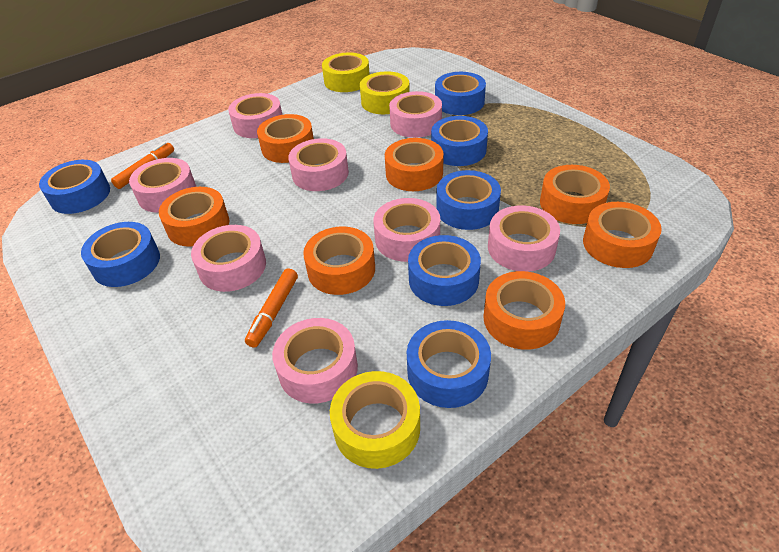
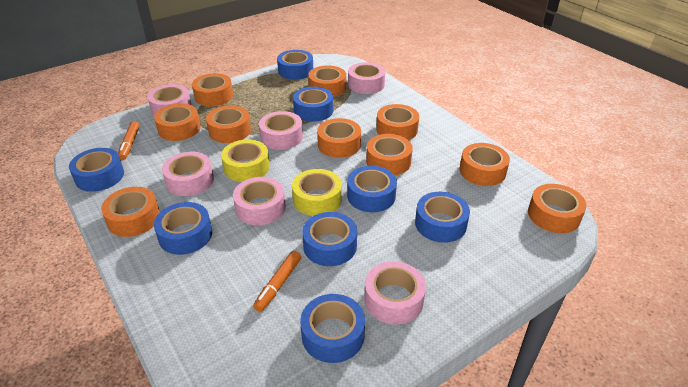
blue tape: [39,160,110,214] [81,222,160,287] [407,320,491,408] [408,235,481,306] [431,116,488,166] [435,72,486,115] [436,170,501,230] = 7 -> [69,148,124,192] [154,202,212,255] [277,50,313,80] [293,87,333,122] [300,294,365,363] [302,212,357,266] [347,166,397,212] [415,192,470,243] = 8
orange tape: [159,187,229,247] [257,114,314,163] [303,227,375,295] [385,138,444,191] [483,271,565,350] [540,165,610,224] [583,202,662,268] = 7 -> [101,187,160,237] [154,104,200,141] [192,73,233,106] [206,106,251,143] [308,66,346,97] [317,118,361,158] [366,134,413,175] [376,104,419,140] [459,143,510,186] [528,184,587,233] = 10
pink tape: [129,158,196,212] [191,225,266,292] [228,93,282,138] [272,318,358,403] [288,138,349,191] [373,198,440,262] [389,91,442,138] [488,205,560,272] = 8 -> [147,84,191,116] [162,152,214,196] [233,177,286,225] [259,111,303,150] [348,62,385,94] [364,261,426,324] = 6
yellow tape: [322,52,370,92] [330,371,420,469] [360,71,410,114] = 3 -> [221,139,270,182] [292,169,342,216] = 2

